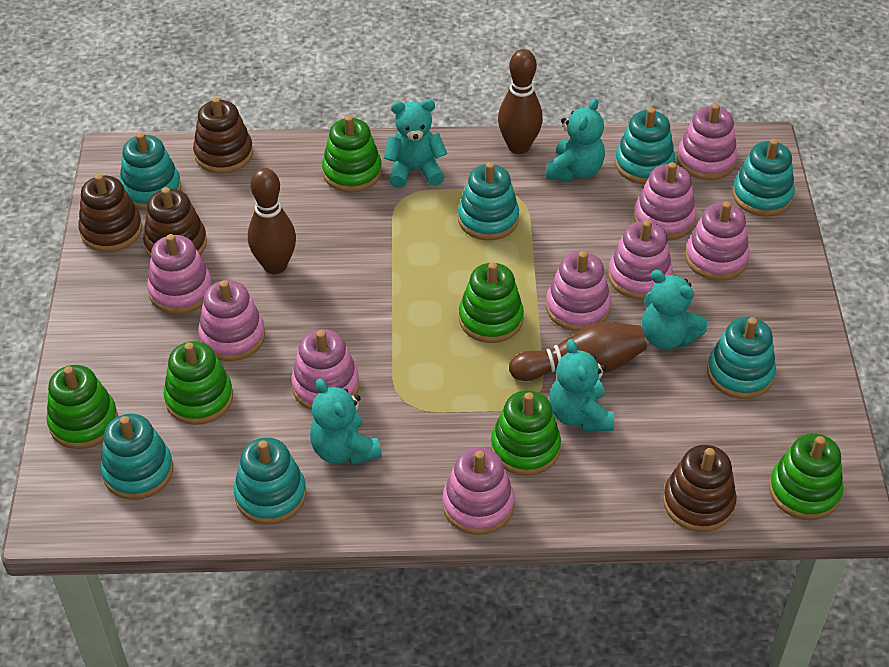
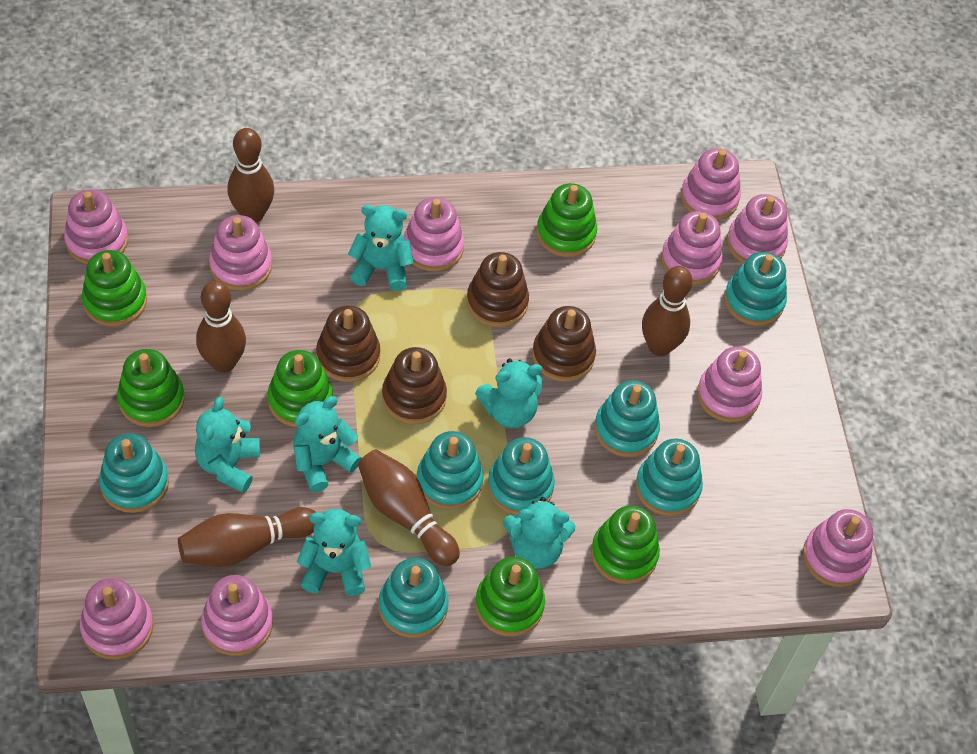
brown bowling pin: [248,168,296,274] [498,49,543,154] [509,322,647,381] = 3 -> [178,507,317,567] [196,281,246,373] [228,128,274,222] [358,449,460,566] [642,266,693,356] = 5
pink stacking toy: [147,234,212,314] [198,280,265,361] [291,329,359,410] [442,447,514,535] [546,251,611,331] [608,220,673,300] [634,162,696,241] [677,103,738,180] [685,201,750,281] = 9 -> [64,190,128,264] [80,578,154,660] [201,575,273,656] [209,215,272,291] [404,197,464,272] [661,211,723,285] [681,148,741,221] [697,347,762,422] [727,194,788,263] [803,509,873,587] = 10
turquoise teddy bear: [310,379,382,465] [384,99,447,188] [546,98,605,182] [549,339,614,431] [642,270,707,349] = 5 -> [195,397,260,493] [293,396,362,492] [297,509,371,596] [348,205,414,291] [475,359,542,428] [503,497,575,569] = 6

